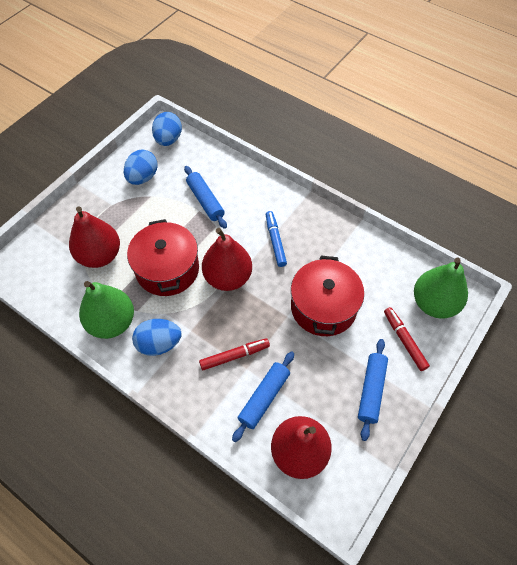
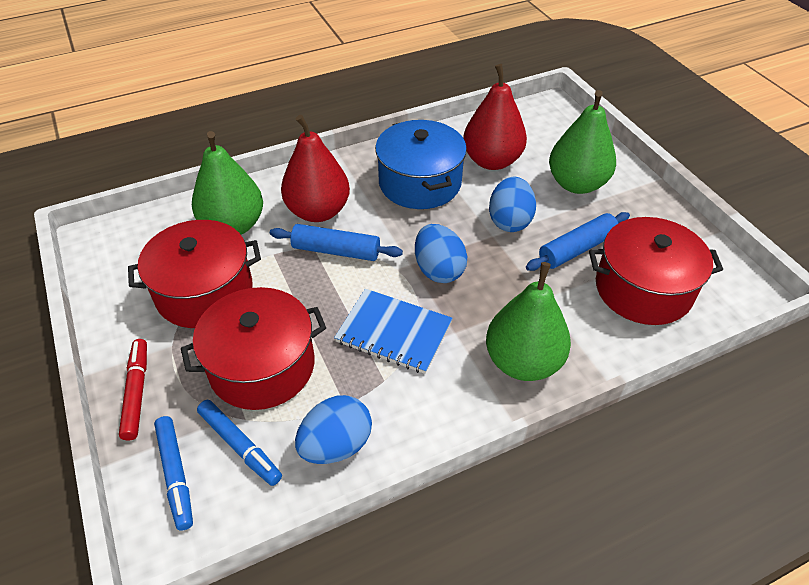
blue marker: [266,211,287,267] = 1 -> [154,416,193,531] [197,400,282,486] = 2
blue notebook: none = 0 -> [334,289,452,374] = 1
blue pot: none = 0 -> [375,120,467,209] = 1
blue rolling pin: [184,166,227,229] [232,351,294,442] [358,339,388,441] = 3 -> [270,224,403,261] [526,212,630,271] = 2
green pear: [79,281,134,339] [414,258,468,319] = 2 -> [192,131,263,235] [486,262,571,381] [549,90,616,194] = 3
red marker: [199,338,270,370] [384,307,430,371] = 2 -> [119,339,147,441] = 1
red pear: [69,206,120,268] [202,228,252,291] [271,416,332,479] = 3 -> [281,115,350,222] [463,64,527,170] = 2
red pot: [127,219,199,296] [291,256,364,336] = 2 -> [128,220,261,328] [181,287,326,410] [589,217,723,325] = 3

